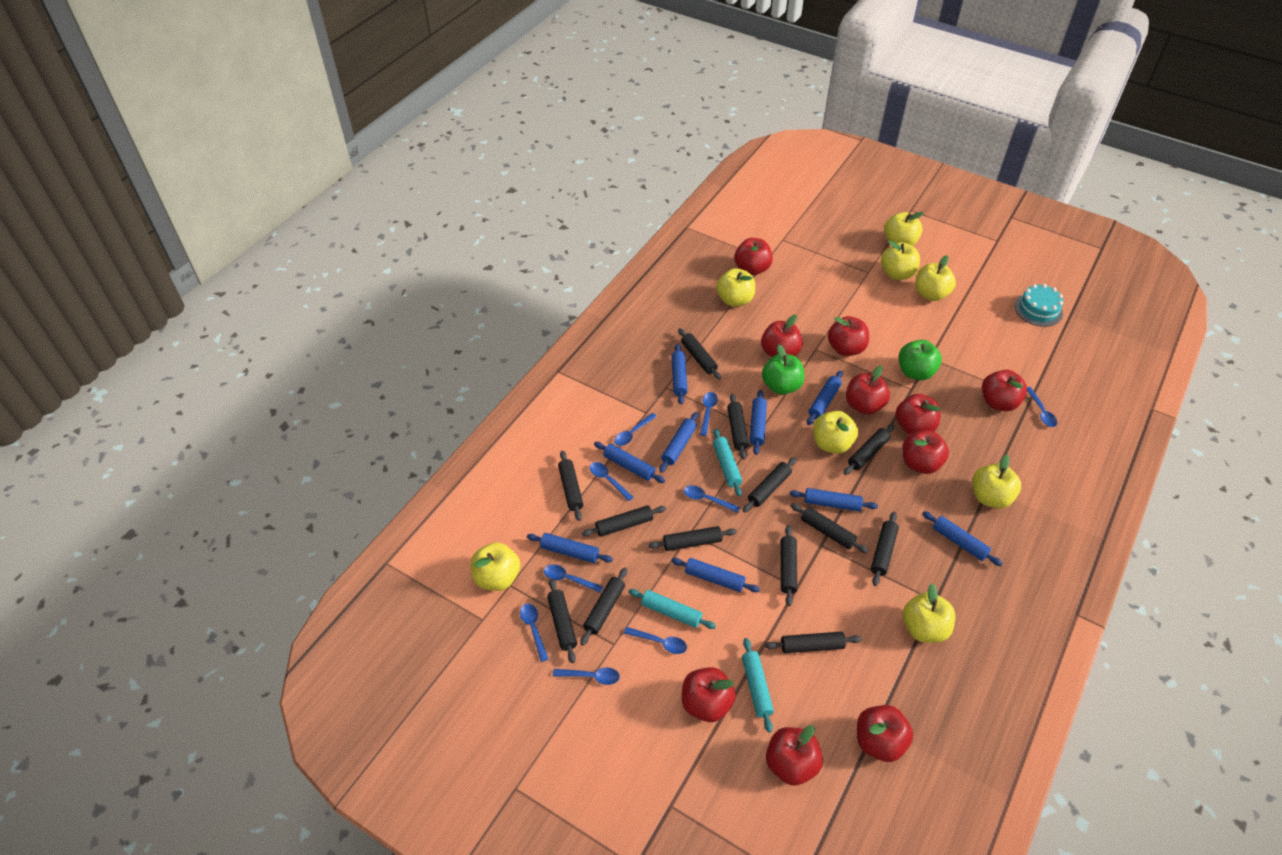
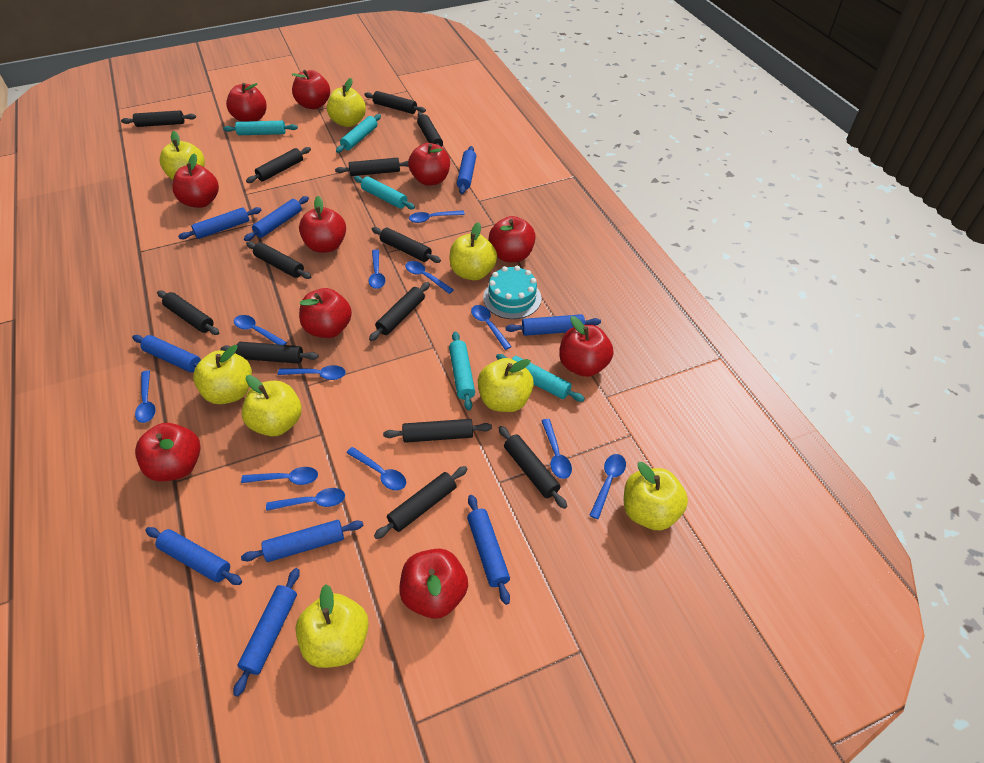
blue spoon: [520,603,549,662] [544,564,603,593] [553,667,620,685] [590,462,633,501] [614,413,657,446] [624,627,687,654] [684,485,740,513] [700,392,718,436] [1027,387,1057,427] = 9 -> [135,371,156,423] [234,315,287,345] [241,467,318,485] [266,488,345,511] [278,365,345,380] [347,447,406,490] [369,249,385,289] [405,261,454,294] [409,210,465,223] [471,305,512,350] [541,419,572,479] [589,454,626,519] = 12
green apple: [762,345,804,395] [899,340,942,380] = 2 -> none = 0
turquoise rolling pin: [628,589,716,629] [713,429,742,497] [742,638,774,733] = 3 -> [223,121,298,135] [336,114,381,153] [354,176,415,209] [449,331,475,411] [496,354,585,402] = 5

